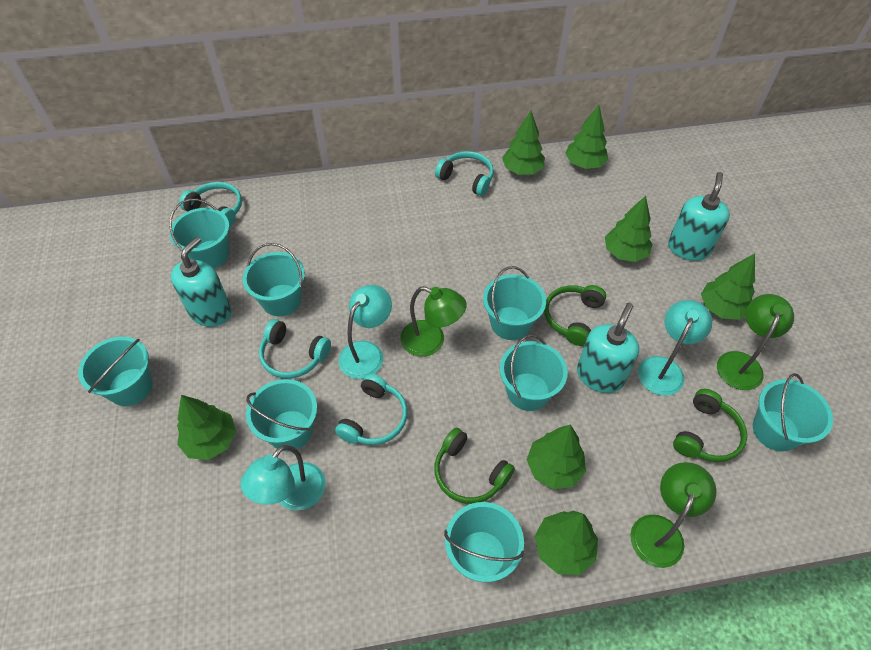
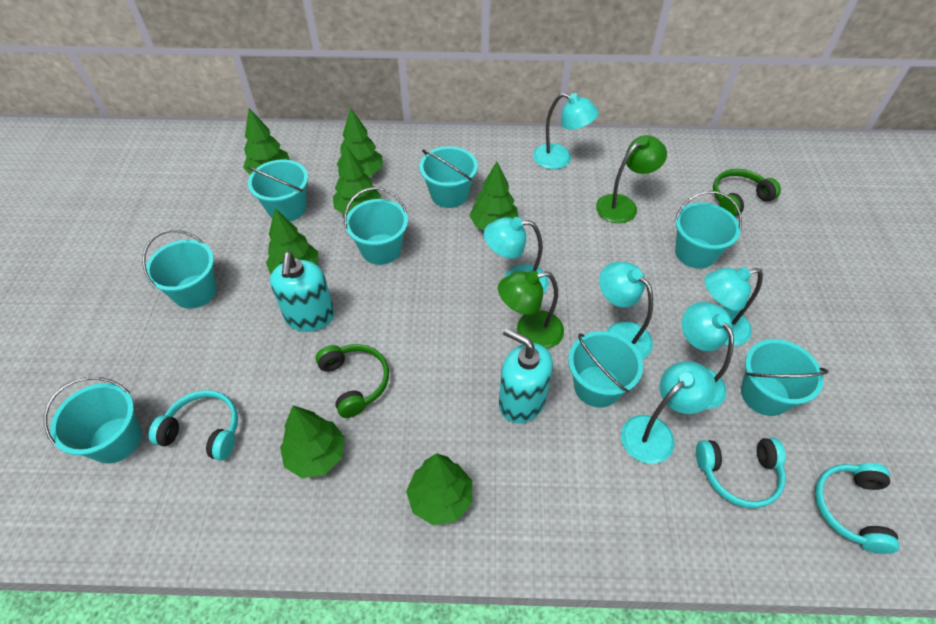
green headphones: [434,428,515,504] [544,285,606,346] [673,389,747,462] = 3 -> [315,344,389,418] [713,169,781,216] = 2
green lamp: [400,286,467,357] [630,462,716,568] [717,294,794,390] = 3 -> [498,270,564,349] [596,135,667,223] = 2
turquoise headphones: [179,182,242,228] [259,319,331,378] [335,374,408,445] [435,151,494,196] = 4 -> [149,390,238,461] [696,438,786,509] [815,463,900,554] = 3
turquoise lamp: [241,445,326,511] [339,285,392,379] [638,300,713,396] = 3 -> [484,217,549,294] [533,93,599,169] [599,262,653,359] [621,361,716,464] [682,302,734,410] [704,267,763,346] = 6
turquoise soap dispenser: [171,237,232,327] [577,303,639,393] [668,172,730,261] = 3 -> [270,252,335,332] [499,328,553,423] = 2

